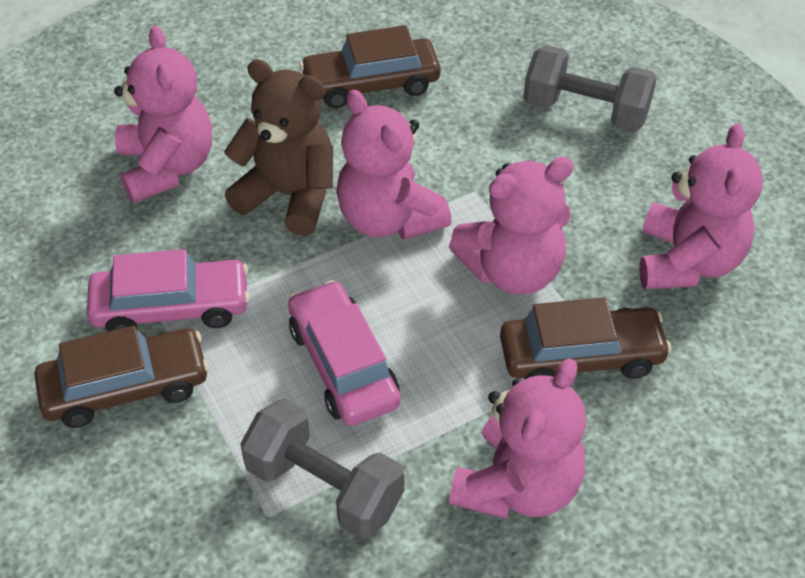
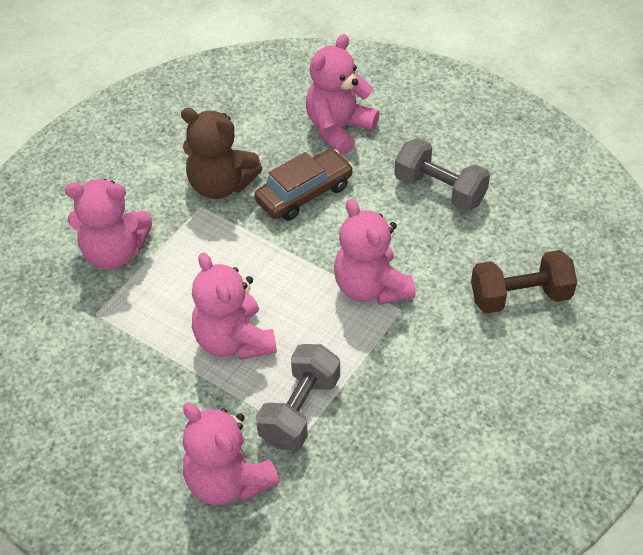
brown car: [34,326,209,428] [299,25,441,108] [500,297,672,379] = 3 -> [254,149,354,221] = 1
brown dumbbell: none = 0 -> [471,250,577,314] = 1
pink car: [87,249,250,332] [288,280,401,426] = 2 -> none = 0

